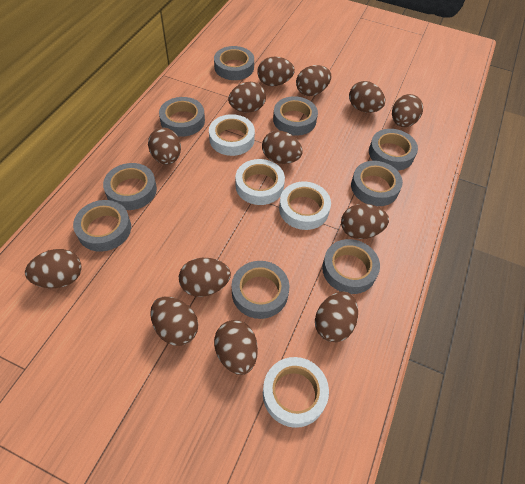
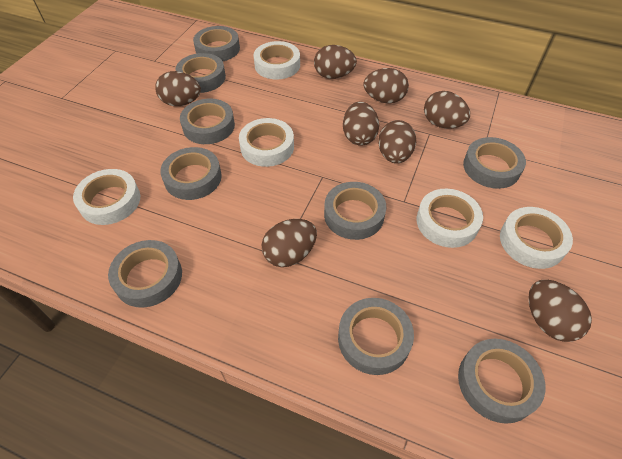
brown egg: [25,249,82,288] [148,127,181,165] [150,297,198,346] [179,258,231,297] [214,320,258,375] [228,82,266,112] [257,57,295,86] [262,130,303,164] [296,65,331,96] [315,291,358,342] [341,204,389,239] [349,81,385,113] [392,94,423,127] = 13 -> [155,71,201,106] [262,219,317,267] [314,45,357,79] [343,101,379,146] [364,68,409,103] [378,120,416,163] [424,91,470,129] [528,280,592,342] = 8
white tape: [209,114,255,156] [235,159,285,205] [263,357,329,428] [279,182,331,230] = 4 -> [73,169,140,225] [239,118,294,167] [253,41,300,79] [417,189,483,248] [500,207,573,269] = 5

